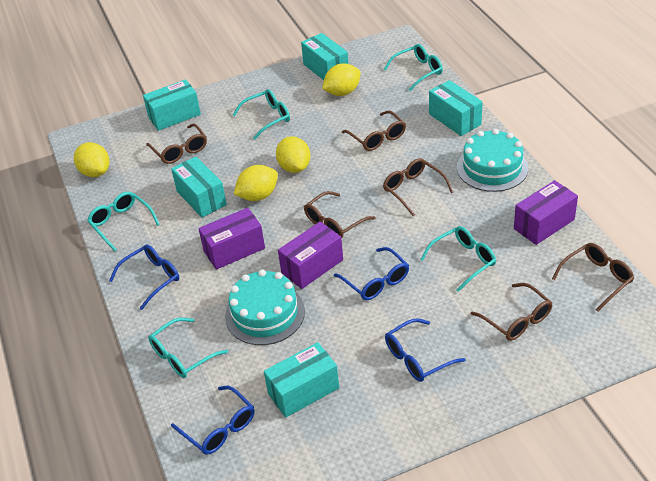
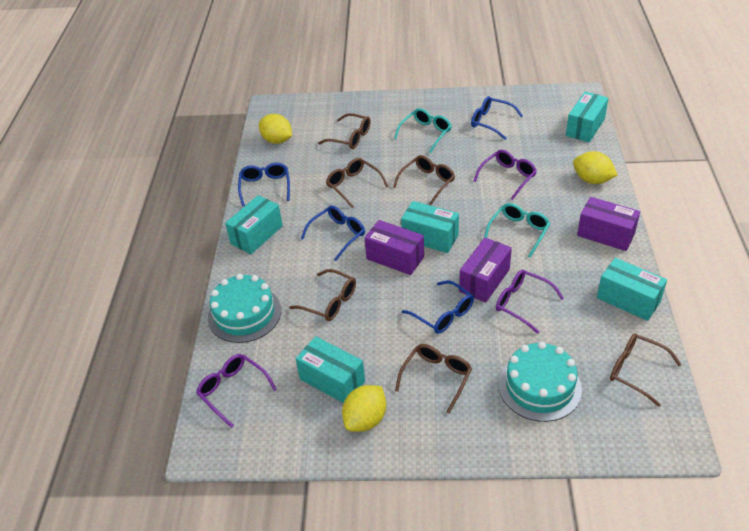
purple glasses: none = 0 -> [196,354,277,428] [474,150,537,200] [496,270,564,334] = 3
turquoise glasses: [87,192,160,251] [148,318,228,378] [233,89,290,139] [384,44,443,91] [420,226,496,292] = 5 -> [394,108,452,153] [484,203,551,258] = 2
yellow lemon: [74,142,110,177] [234,165,278,201] [276,136,310,173] [322,63,361,96] = 4 -> [259,114,292,144] [342,385,386,432] [573,151,618,184] = 3

